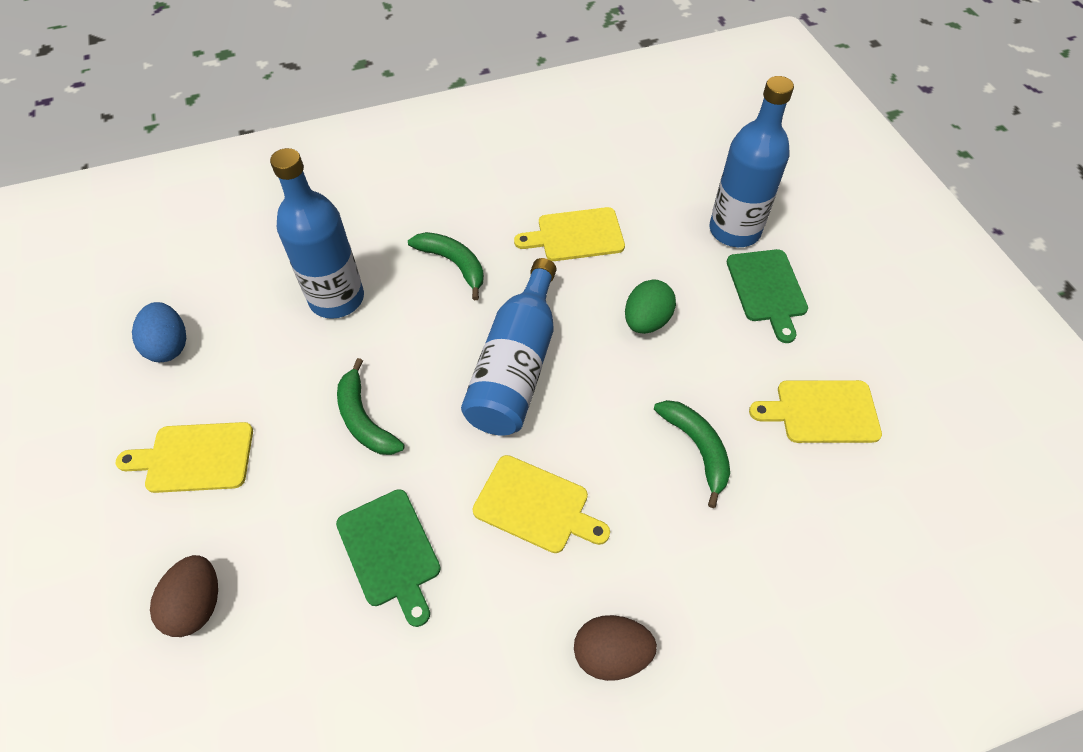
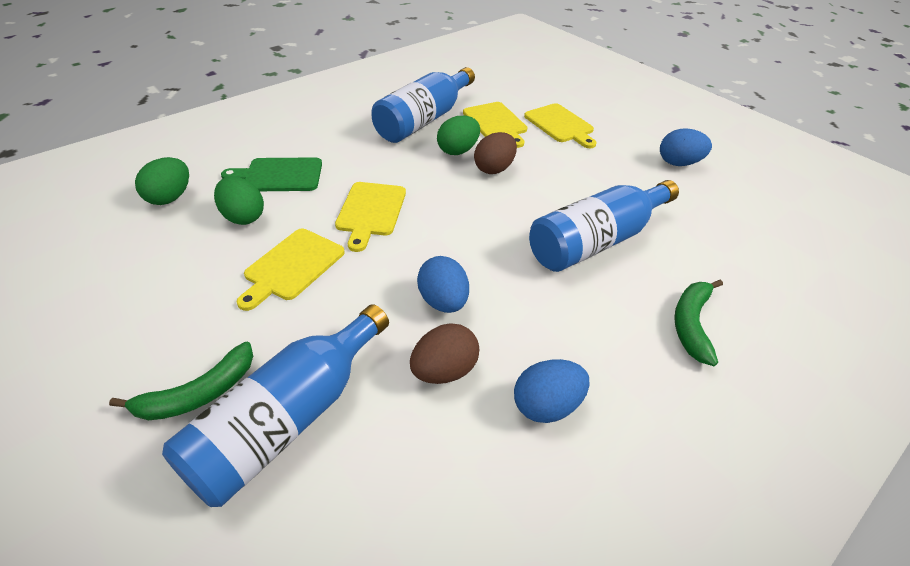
blue egg: [132,302,186,362] = 1 -> [417,256,469,313] [514,359,590,423] [660,128,712,166] = 3
green banana: [337,358,405,455] [408,232,484,300] [654,400,730,508] = 3 -> [109,342,253,420] [674,280,723,366] = 2
green cutting board: [336,489,441,627] [727,249,808,343] = 2 -> [221,157,322,191] = 1
green egg: [625,279,676,334] = 1 -> [135,157,189,205] [214,177,264,225] [437,116,480,155] = 3

